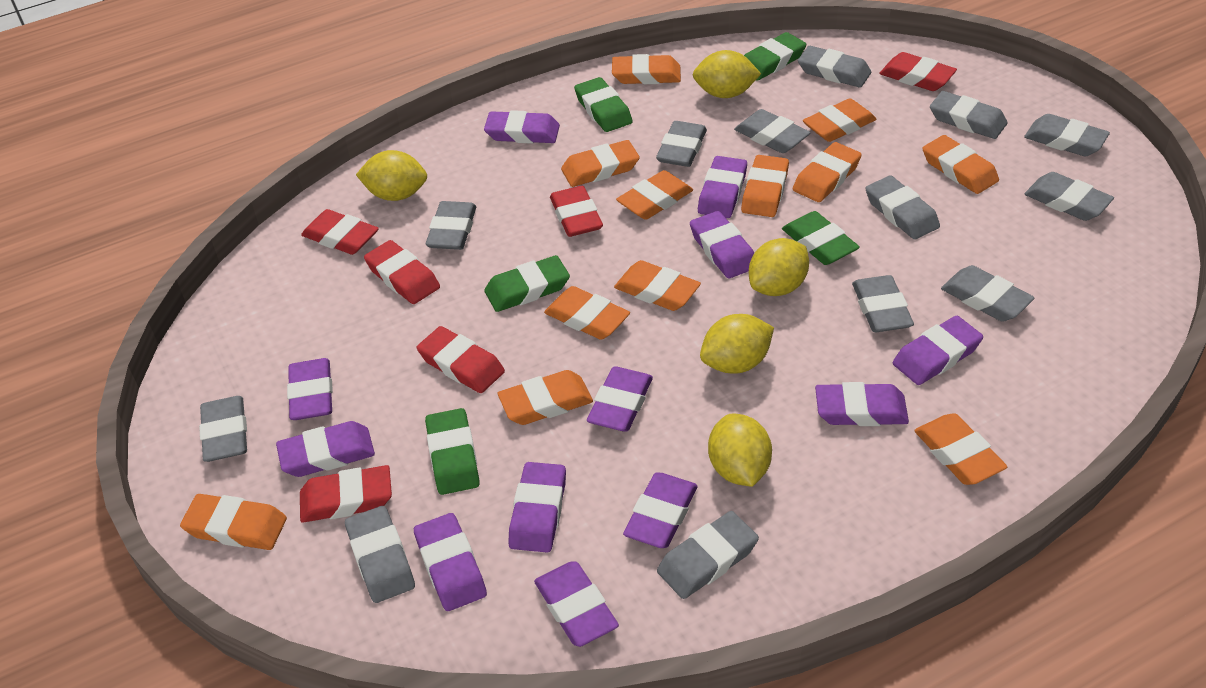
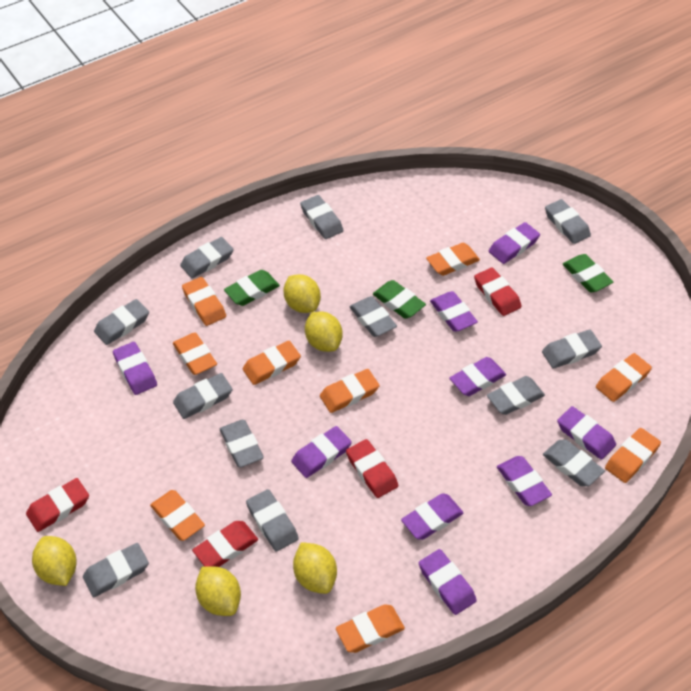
green eraser: [425,408,480,495] [484,255,570,312] [574,77,633,132] [744,32,806,81] [782,211,860,265] = 5 -> [224,270,280,306] [373,280,426,319] [563,254,614,292] = 3
grey eraser: [199,396,247,462] [345,506,415,603] [426,201,476,250] [656,121,707,167] [657,511,759,599] [734,109,811,153] [798,46,871,88] [852,275,914,332] [865,175,940,240] [930,91,1008,139] [941,265,1035,322] [1024,114,1110,156] [1025,172,1114,221] = 13 -> [83,543,149,597] [94,299,149,345] [173,373,233,419] [180,237,234,278] [220,420,264,468] [246,489,299,552] [300,195,344,239] [349,296,397,337] [487,376,545,415] [542,330,602,369] [543,440,605,486] [545,199,591,244] = 12
orange eraser: [180,494,287,550] [498,370,593,425] [544,286,630,340] [561,140,640,187] [612,54,681,84] [614,260,701,311] [616,170,693,220] [741,155,789,217] [793,142,862,202] [803,98,876,142] [914,413,1007,485] [923,135,999,194] = 12 -> [150,490,205,541] [173,333,217,375] [182,277,226,326] [243,341,301,385] [320,369,380,413] [336,604,405,653] [426,243,480,276] [596,353,652,402] [605,428,661,483] = 9
purple eraser: [276,421,375,477] [287,358,333,420] [414,513,487,611] [484,110,560,144] [508,462,566,553] [534,561,619,647] [587,366,653,432] [623,472,697,548] [690,211,754,278] [698,156,747,218] [815,382,909,426] [893,316,983,385] = 12 -> [113,342,157,395] [291,426,352,478] [401,493,464,540] [419,549,477,615] [430,291,478,332] [449,357,506,396] [489,222,540,264] [497,456,552,506] [557,406,616,460] = 9
red eraser: [300,465,392,523] [301,209,379,255] [364,240,440,304] [417,326,505,393] [550,186,603,237] [879,52,957,91] = 6 -> [26,478,89,532] [192,521,258,567] [346,439,398,498] [474,267,522,316] = 4

